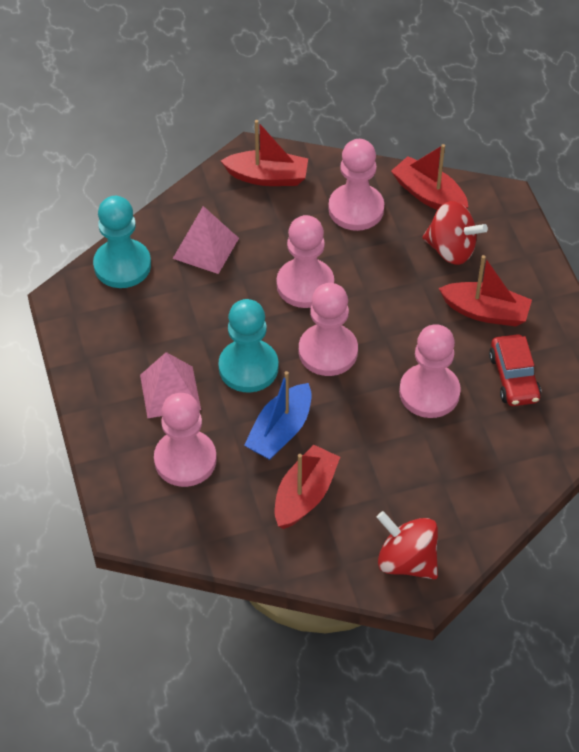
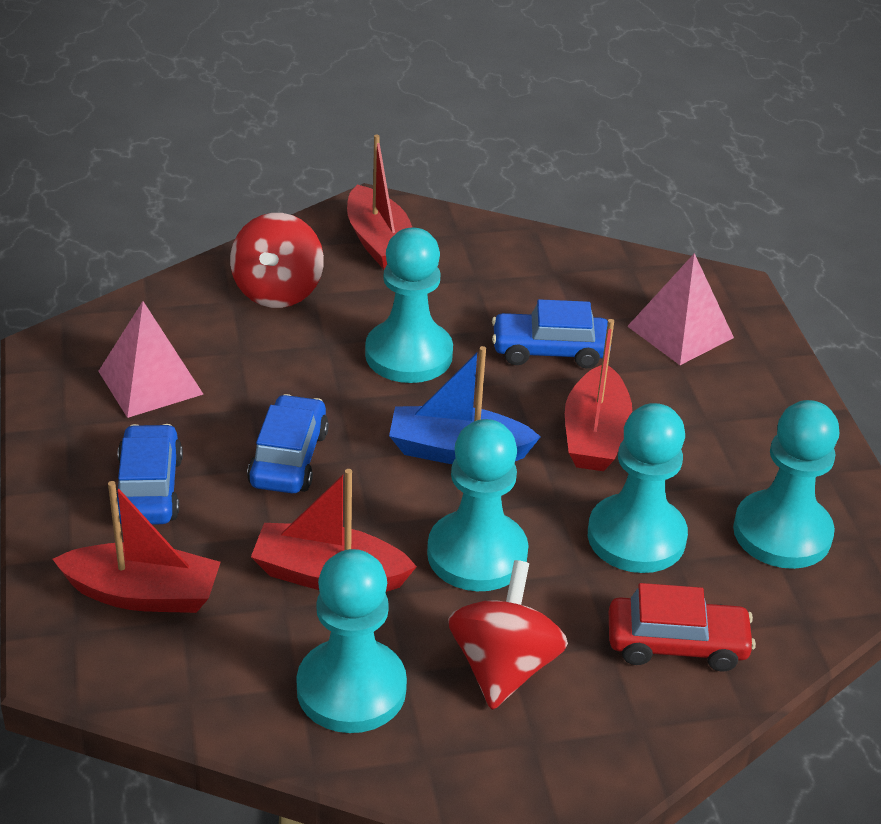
blue car: none = 0 -> [117,424,183,525] [247,394,329,493] [492,299,611,368] = 3
pink pawn: [154,393,217,487] [277,215,334,308] [299,283,358,376] [328,139,384,231] [399,324,461,418] = 5 -> none = 0
turquoise pawn: [93,196,151,288] [218,299,279,392] = 2 -> [297,549,407,733] [365,228,453,383] [427,419,529,591] [588,403,688,573] [733,400,839,569] = 5

